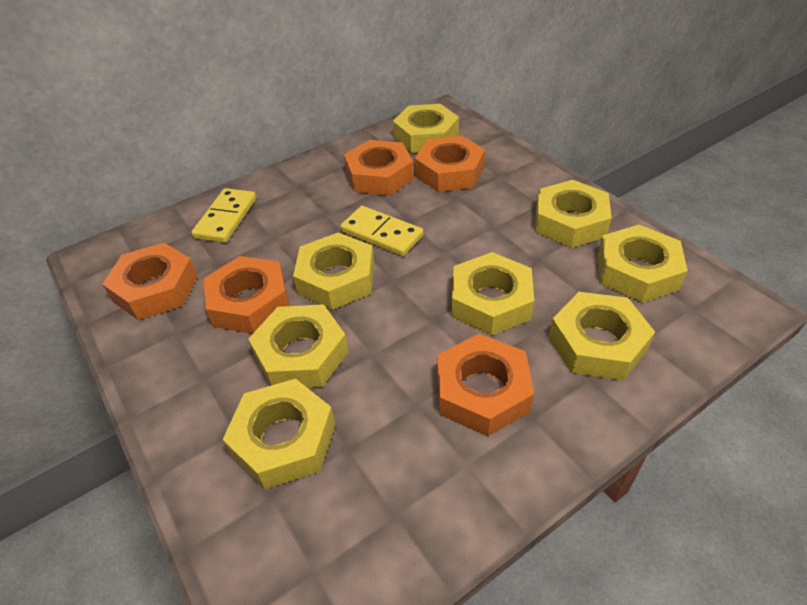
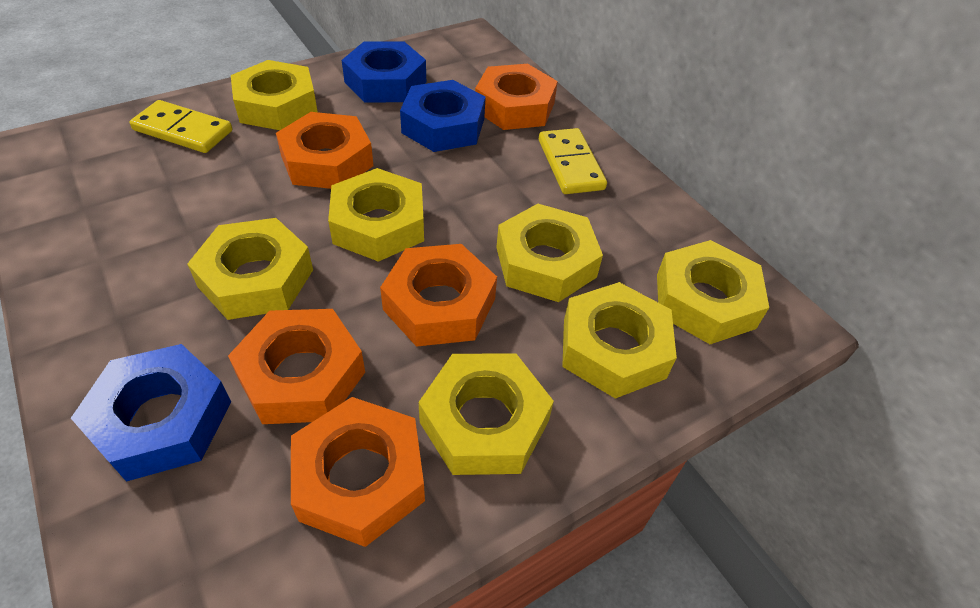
blue nut: none = 0 -> [71,344,231,482] [342,42,426,103] [400,80,486,152] = 3
yellow nut: [223,379,335,489] [248,304,348,388] [293,232,374,310] [393,104,459,153] [452,252,534,336] [535,180,612,248] [549,292,655,381] [598,225,688,303] = 8 -> [187,218,313,320] [231,60,318,130] [328,168,424,262] [418,353,554,475] [496,204,603,302] [562,282,677,399] [657,240,769,344] = 7

